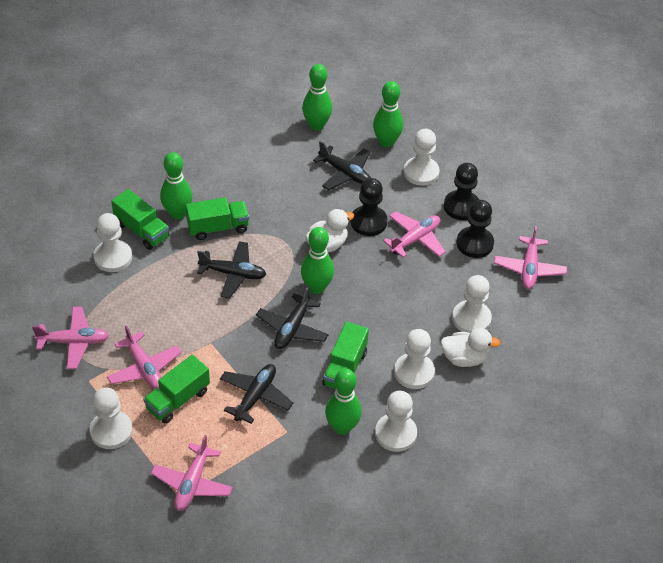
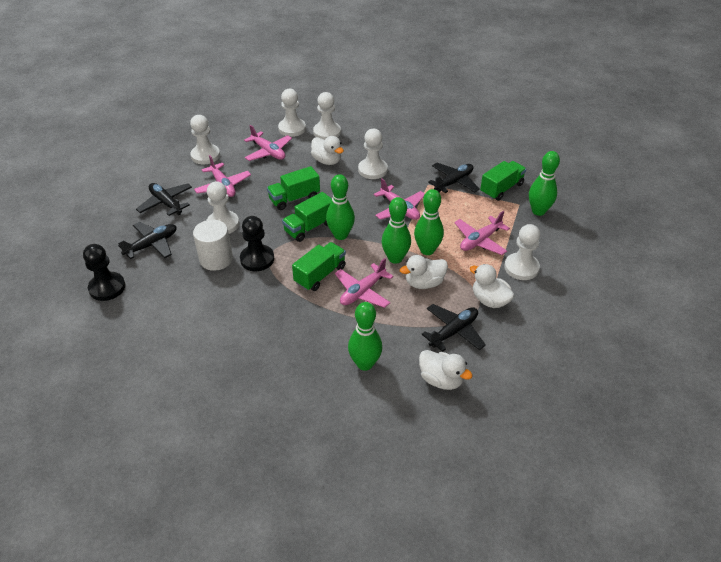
black pawn: [351,178,388,236] [444,163,479,220] [457,200,494,258] = 3 -> [83,244,125,301] [240,216,274,271] = 2
white cylinder: none = 0 -> [193,220,233,271] = 1
white duck: [306,209,354,252] [440,328,501,367] = 2 -> [311,136,344,165] [400,255,448,289] [419,350,473,390] [470,264,514,308] = 4

